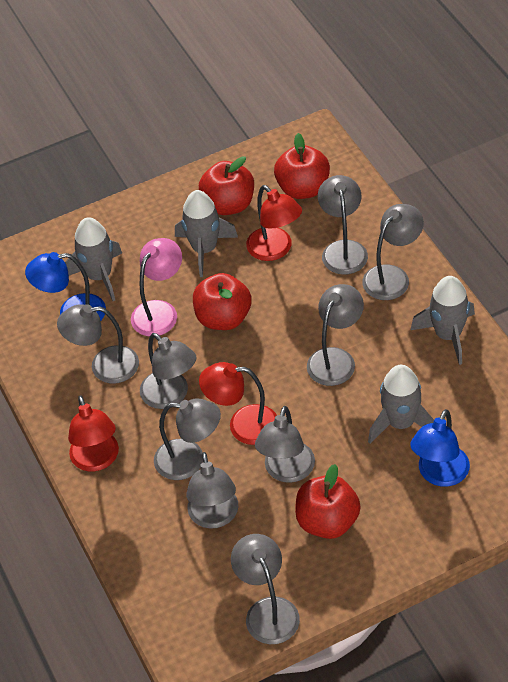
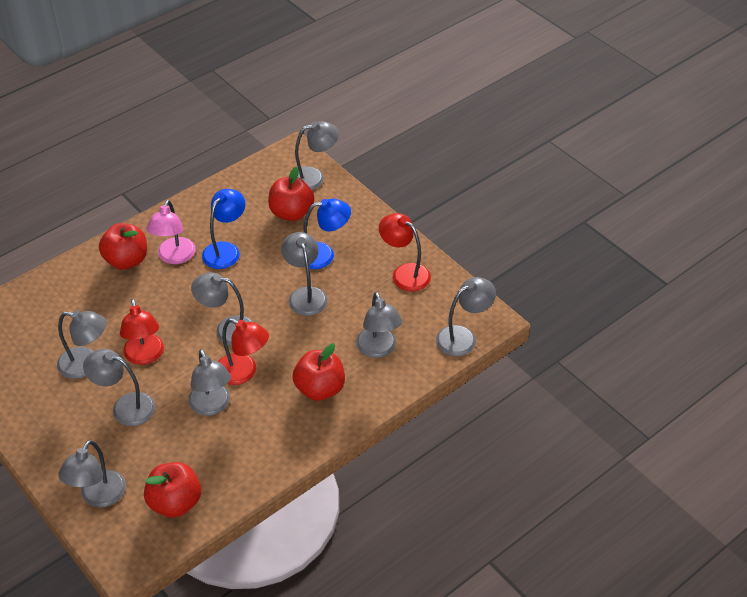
grey rocket: [65,217,122,301] [175,190,238,277] [368,365,434,444] [411,276,475,365] = 4 -> none = 0

